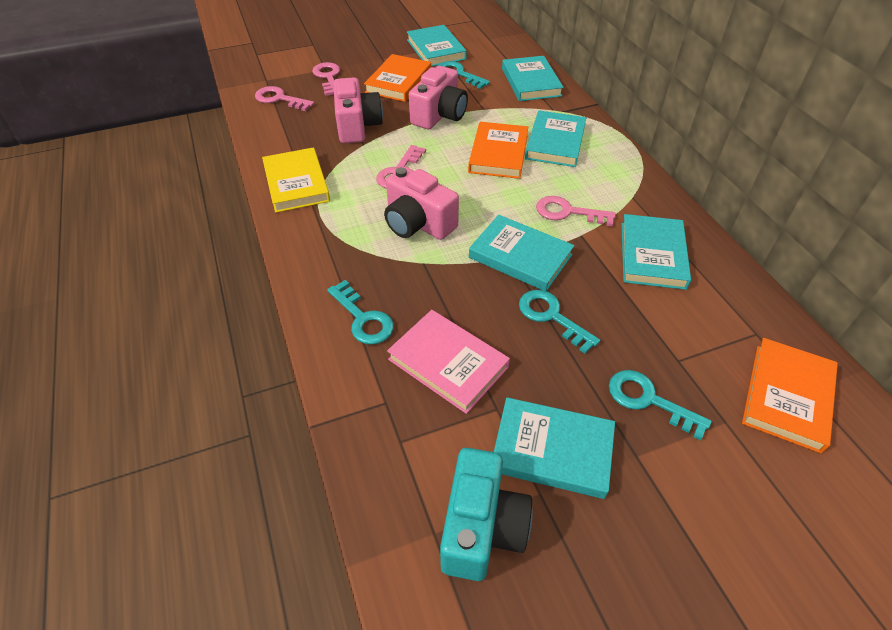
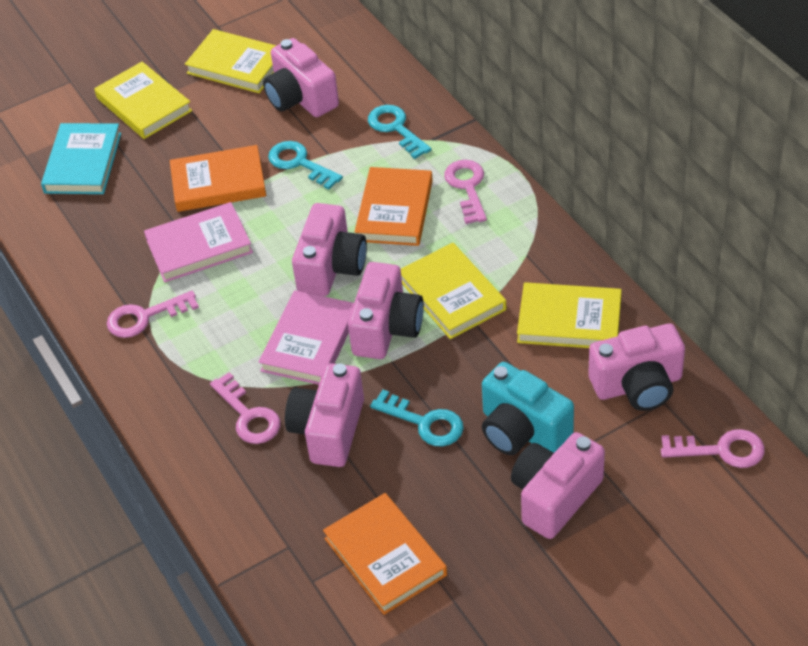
pink book: [387,310,510,414] = 1 -> [144,202,253,282] [259,290,354,385] = 2
pink camera: [333,77,383,143] [384,166,459,240] [409,66,468,129] = 3 -> [263,38,339,117] [285,363,364,467] [292,203,367,296] [348,262,424,359] [511,432,605,539] [588,323,685,411] = 6
turquoise book: [407,25,467,67] [469,215,575,291] [494,397,615,499] [502,56,564,101] [525,111,586,167] [621,214,691,290] = 6 -> [41,123,121,194] = 1
turquoise key: [327,280,394,345] [438,61,490,89] [519,290,600,354] [609,370,712,440] = 4 -> [268,141,343,190] [368,105,432,159] [370,390,464,447] = 3
yellow book: [262,147,330,213] = 1 -> [94,62,192,139] [185,29,276,93] [401,243,506,339] [517,282,622,348] = 4

